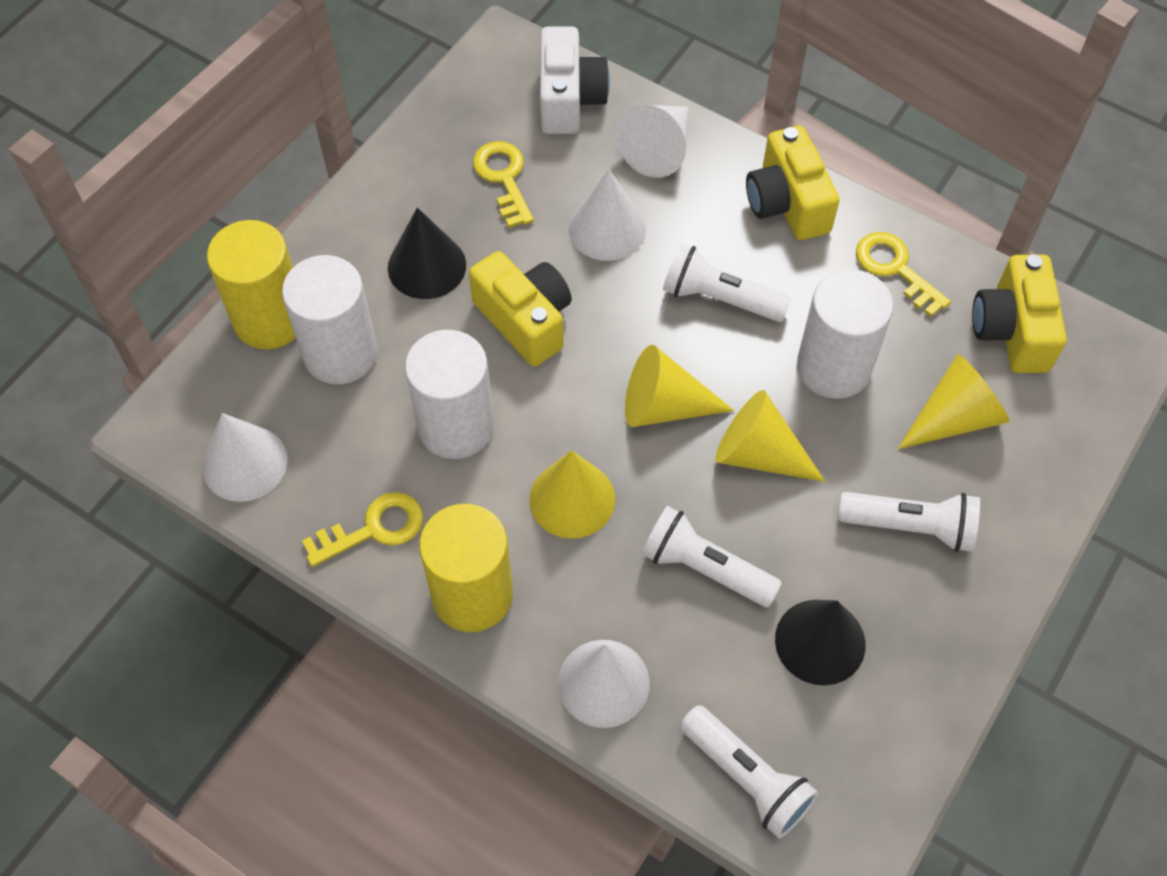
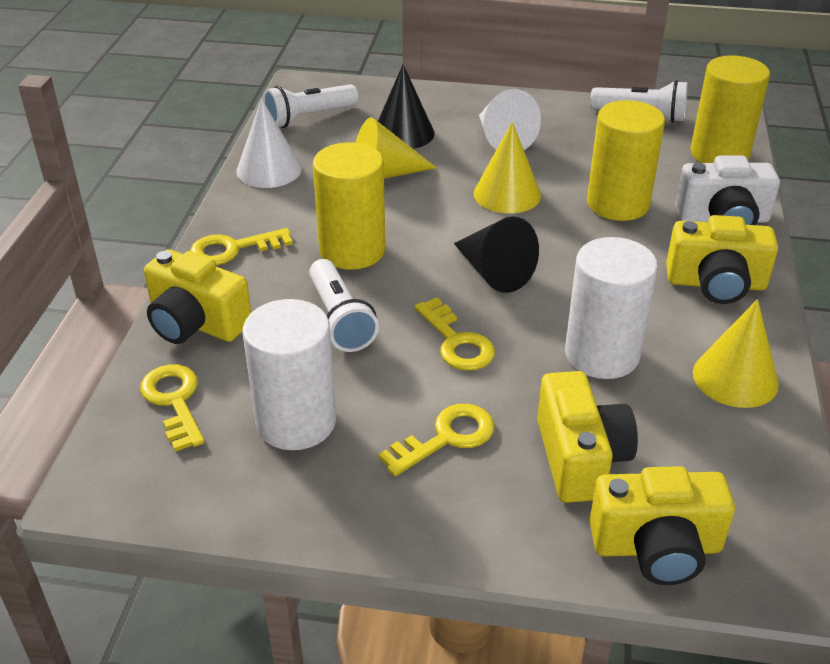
white cone: [202,413,288,502] [558,640,650,728] [568,169,646,261] [616,105,689,178] = 4 -> [236,99,302,188] [479,89,541,150] = 2
white cylinder: [282,255,378,384] [405,330,494,459] [797,269,894,399] = 3 -> [242,299,336,450] [565,237,658,379] = 2
white flashlight: [642,506,782,607] [663,243,791,322] [680,705,818,839] [838,492,980,552] = 4 -> [263,84,358,128] [309,259,379,352] [590,80,688,122] = 3
yellow camera: [469,251,572,366] [746,125,840,240] [972,254,1067,373] = 3 -> [144,249,251,344] [537,371,638,503] [589,466,735,585] [666,215,778,304] = 4
yellow cone: [529,450,615,539] [625,345,734,427] [715,390,825,482] [898,354,1010,449] = 4 -> [355,117,437,179] [474,122,541,214] [693,299,779,408] = 3
yellow cylinder: [207,220,296,349] [419,504,513,632] = 2 -> [313,142,386,270] [587,100,665,221] [690,55,770,163] = 3
yellow key: [302,492,423,567] [473,141,534,228] [856,232,951,317] = 3 -> [140,364,205,452] [190,228,293,265] [378,404,495,476] [414,297,495,371] = 4

